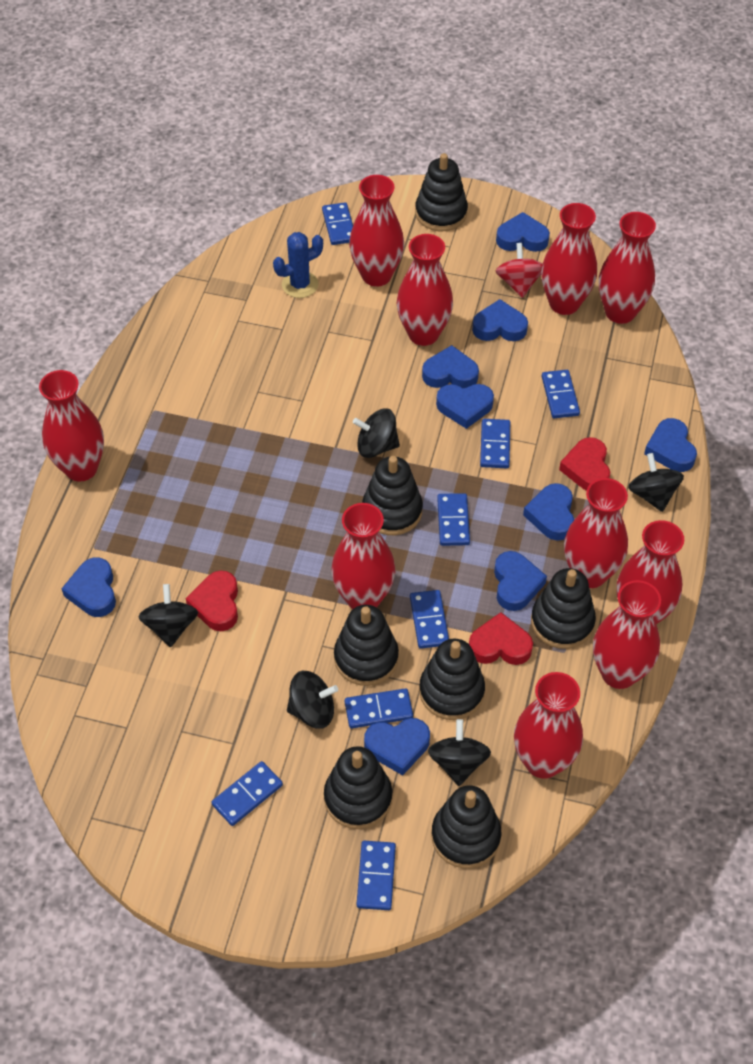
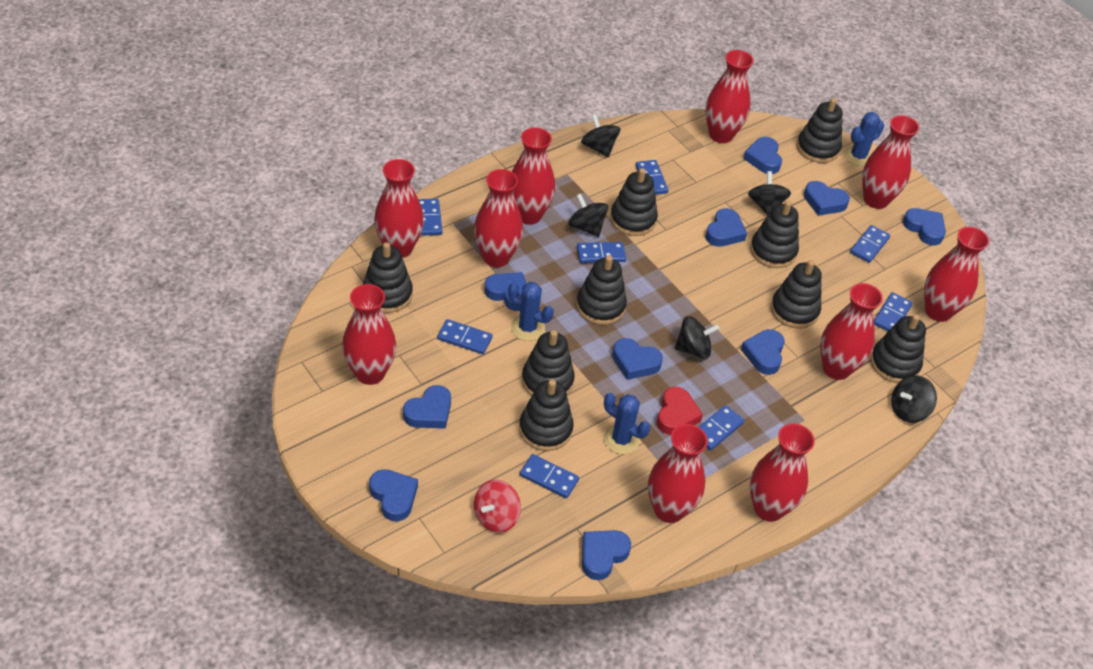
black stacking toy: [324,746,392,829] [334,605,399,686] [362,456,423,535] [415,153,468,231] [419,639,485,720] [432,785,501,868] [531,568,596,649] = 7 -> [363,242,413,313] [519,379,574,451] [522,330,575,396] [576,255,627,325] [610,168,658,236] [750,201,799,268] [771,260,822,328] [797,98,843,163] [870,314,926,383] = 9
blue cactus: [273,232,323,298] = 1 -> [508,282,554,341] [603,393,650,454] [844,112,884,166] = 3
blue heart: [62,558,116,617] [364,718,430,776] [422,345,479,388] [436,384,494,429] [472,299,528,341] [494,551,547,611] [496,212,550,252] [523,483,574,541] [644,418,697,472] = 9 -> [369,469,418,521] [403,385,451,429] [485,272,527,311] [582,530,631,580] [612,338,663,380] [705,208,747,247] [741,329,785,375] [743,137,782,174] [804,181,850,216] [903,208,946,245] = 10
red heart: [186,570,238,631] [469,612,533,665] [559,437,610,491] = 3 -> [657,387,703,435] = 1

